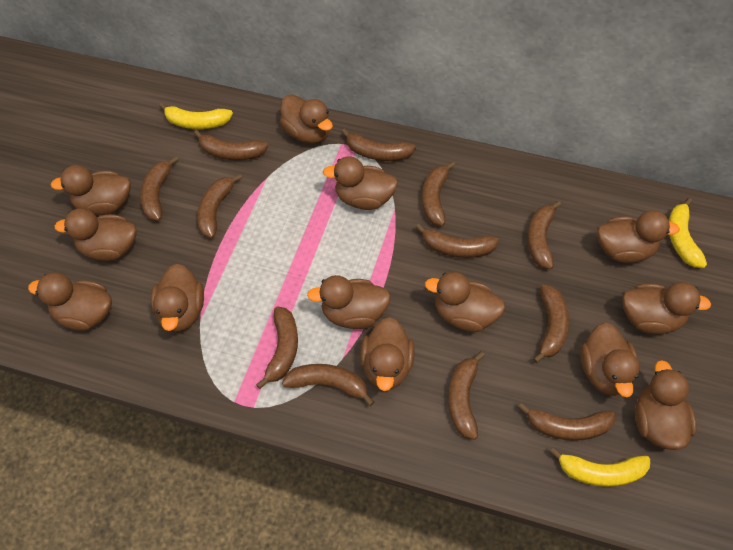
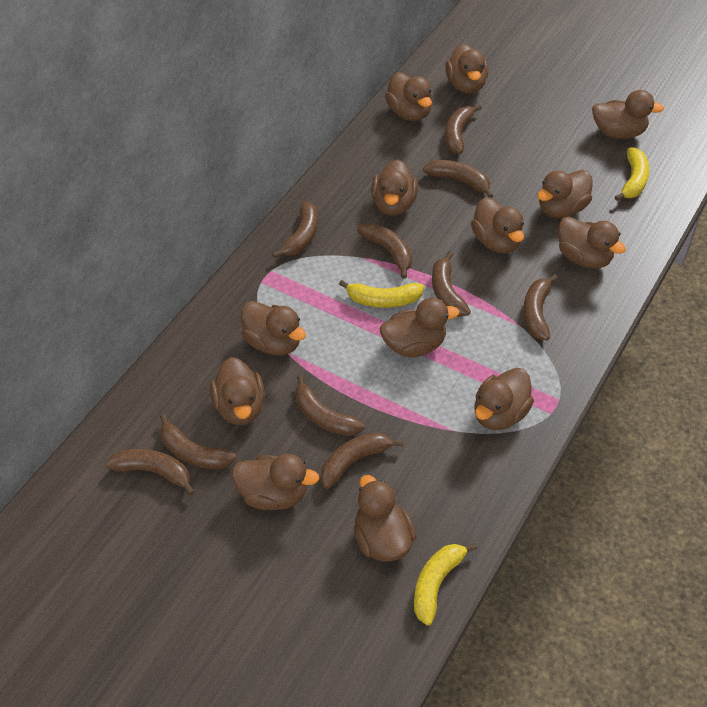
brown banana: [140,156,179,221] [194,130,268,160] [197,174,242,239] [256,307,298,389] [282,364,374,406] [341,128,416,161] [416,224,499,258] [422,161,455,226] [448,351,485,440] [518,403,616,441] [527,201,561,269] [533,284,569,363] = 12 -> [106,449,195,496] [160,414,237,469] [272,201,318,258] [295,375,365,436] [321,432,403,489] [357,223,412,279] [423,160,493,198] [432,251,471,317] [445,104,482,154] [523,274,558,340] = 10

